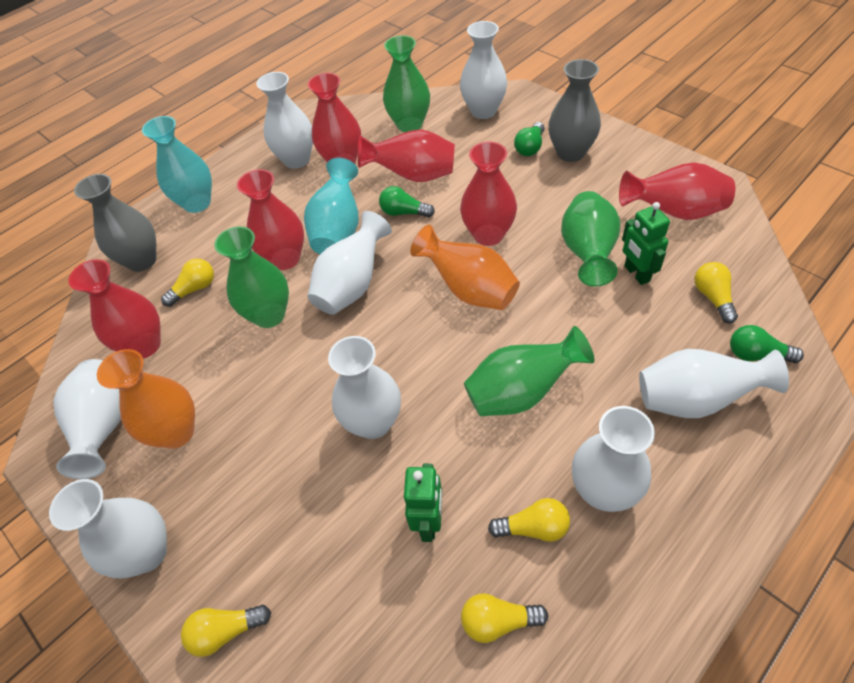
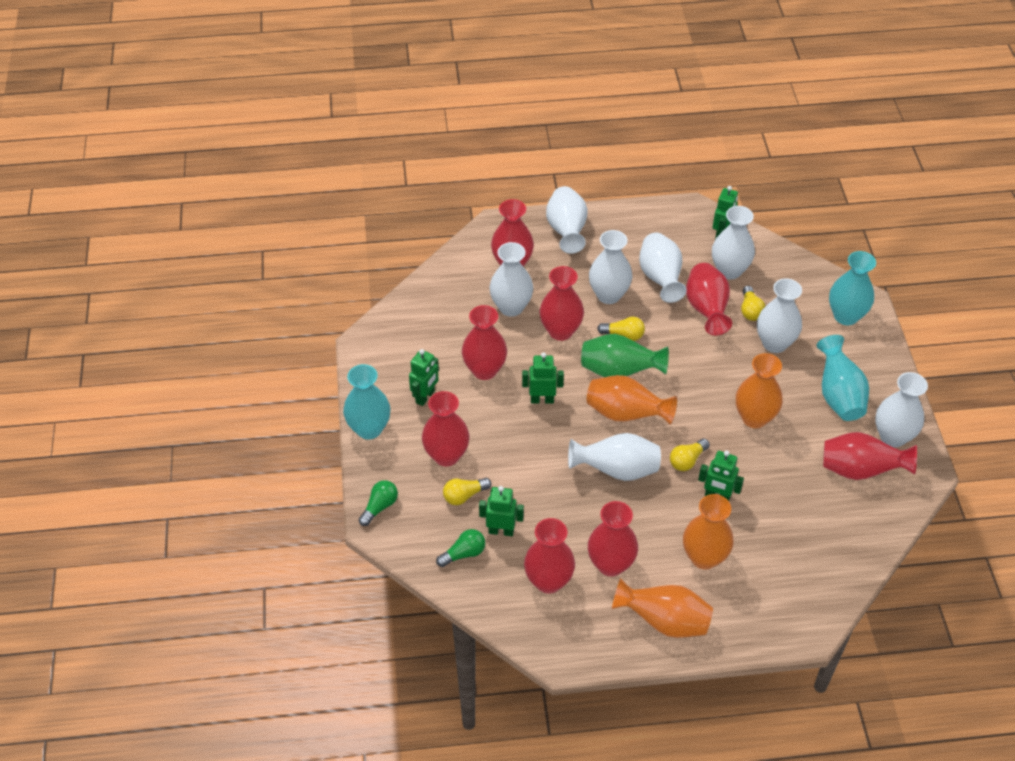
green light bulb: [379,186,435,217] [514,122,545,156] [730,325,804,363] = 3 -> [359,480,398,526] [436,529,485,567] = 2
green robot: [404,464,442,542] [622,202,670,285] = 2 -> [409,349,439,406] [479,486,524,536] [522,353,564,404] [698,451,744,501] [713,186,738,239] = 5
green vase: [214,226,289,328] [383,35,430,132] [464,326,594,417] [561,191,621,287] = 4 -> [581,334,669,377] = 1
grey vase: [74,174,157,272] [548,59,601,162] = 2 -> none = 0
orange vase: [97,349,195,449] [410,225,520,310] = 2 -> [587,375,677,424] [612,578,713,638] [683,494,734,570] [736,353,783,428] = 4
red vase: [68,259,161,358] [237,169,304,270] [308,73,361,164] [358,129,455,182] [460,142,517,246] [619,163,736,220] = 6 -> [422,391,469,467] [462,305,507,380] [491,199,534,267] [524,518,575,594] [540,266,584,341] [588,501,638,577] [686,263,732,336] [823,432,917,480] = 8
turquoise vase: [142,116,212,213] [304,157,359,254] = 2 -> [343,364,391,440] [817,335,869,421] [829,251,876,325] = 3
yellow light bulb: [161,258,214,307] [181,605,271,657] [461,593,548,643] [488,498,570,542] [695,262,738,323] = 5 -> [443,478,491,505] [597,317,645,341] [670,439,710,471] [741,286,765,321] = 4

